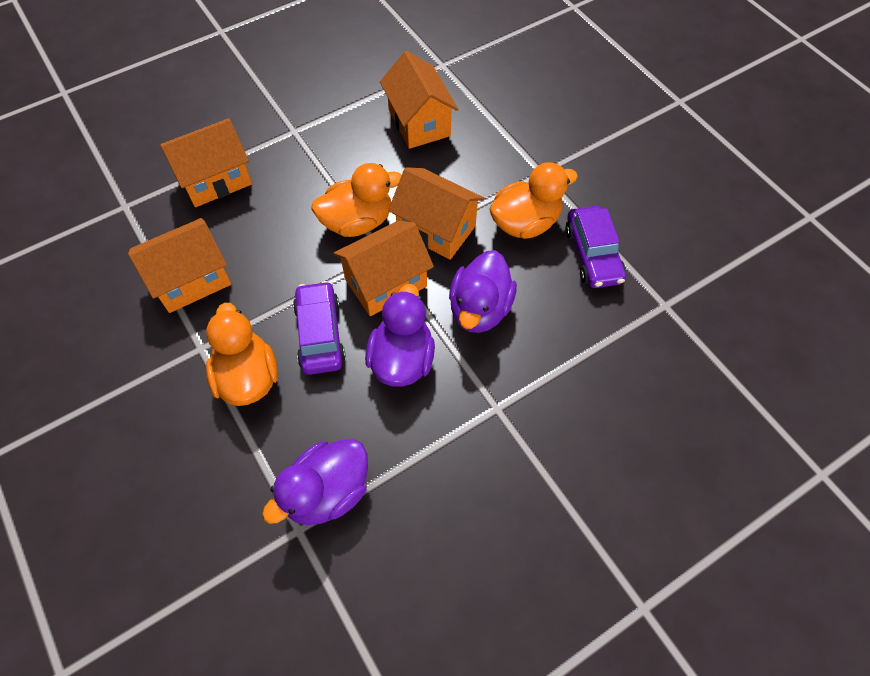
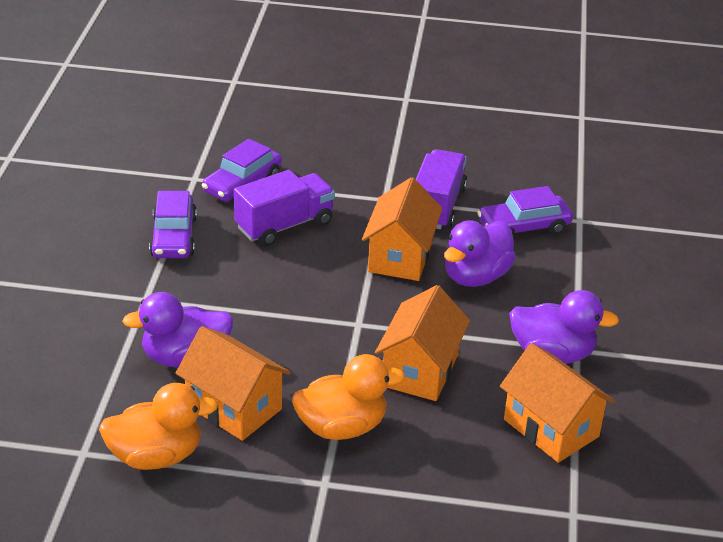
orange duck: [206,303,278,406] [311,163,402,237] [489,162,578,239] = 3 -> [99,383,218,470] [292,354,405,440] = 2
orange house: [128,218,231,313] [160,118,252,207] [334,220,434,316] [380,51,459,149] [388,167,484,260] = 5 -> [176,326,291,441] [362,177,443,281] [375,285,470,401] [500,343,615,463] = 4
purple car: [293,281,346,375] [565,206,626,288] = 2 -> [149,191,197,258] [202,139,282,203] [477,186,573,238] = 3
purple truck: none = 0 -> [234,170,335,246] [416,149,467,229] = 2

